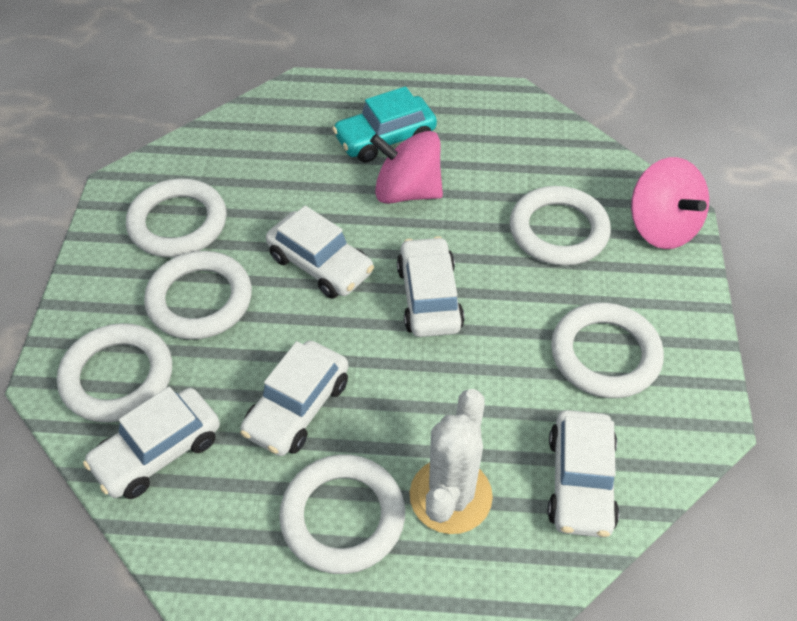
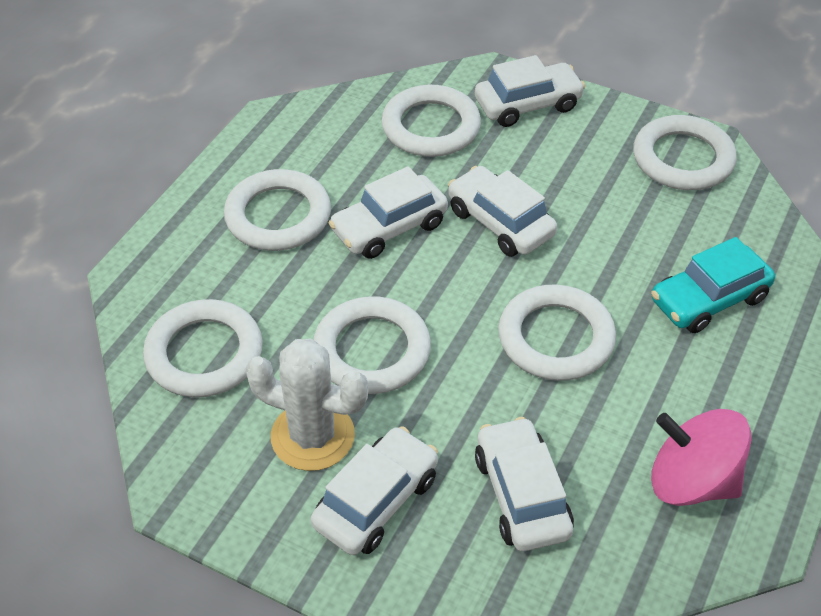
pink spinning top: [370,131,443,204] [631,157,709,249] = 2 -> [651,409,752,506] = 1

